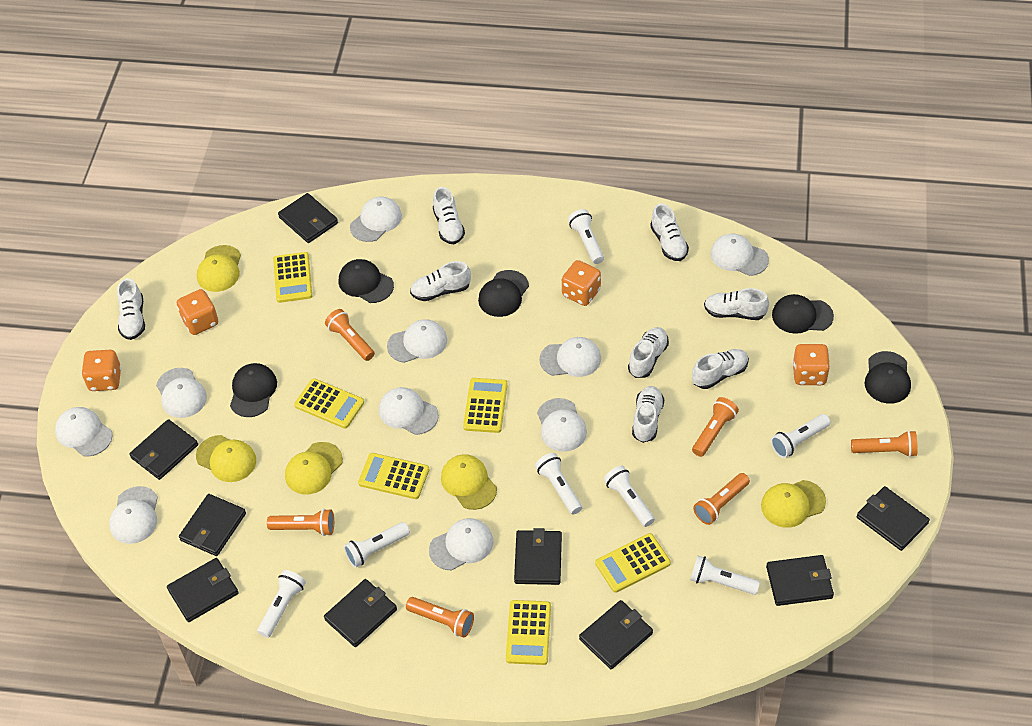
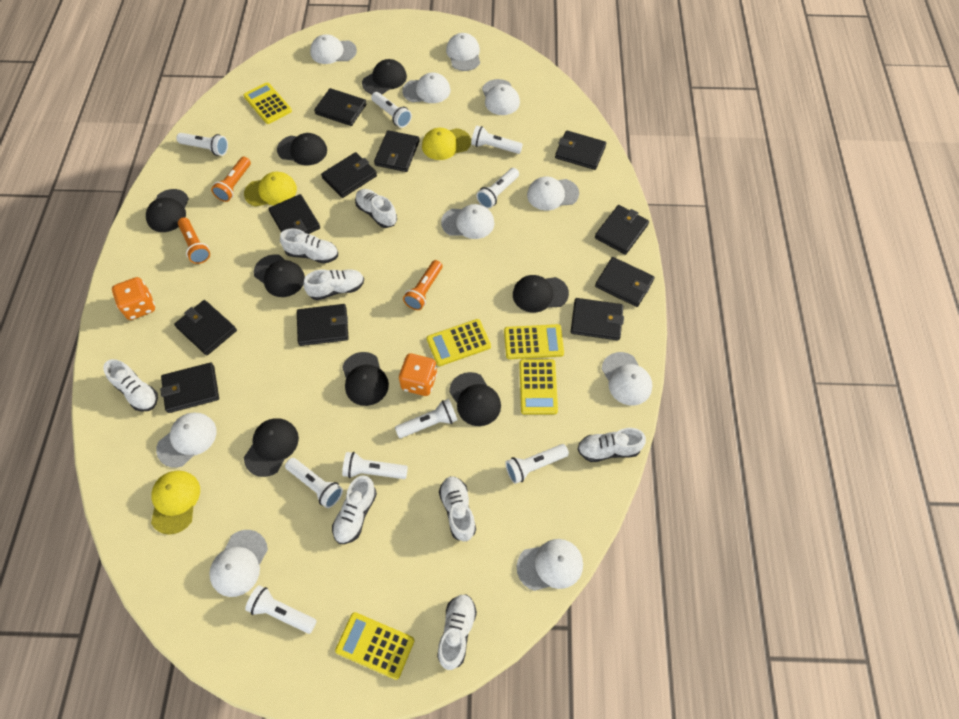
black cap: [230,363,277,417] [339,259,394,303] [478,270,529,317] [772,294,834,334] [865,351,911,404] = 5 -> [146,189,189,232] [244,418,299,477] [254,254,305,297] [277,133,327,166] [342,352,389,406] [362,59,407,95] [449,372,501,426] [513,275,569,313] = 8
black wallet: [129,419,198,480] [167,558,239,622] [179,494,246,556] [278,193,338,243] [324,579,397,647] [514,528,562,585] [579,600,653,669] [766,555,834,606] [857,486,930,551] = 9 -> [160,362,219,413] [174,300,237,355] [268,194,320,234] [297,304,349,346] [314,88,366,126] [321,152,377,198] [374,130,420,172] [555,130,606,170] [571,298,624,340] [595,205,649,255] [595,257,655,307] = 11
orange dice: [81,350,121,391] [177,289,218,335] [562,260,601,306] [792,344,830,385] = 4 -> [112,277,155,320] [399,353,437,396] = 2
orange flashlight: [267,509,334,536] [325,309,375,361] [406,597,474,638] [692,397,739,457] [693,473,750,525] [851,430,918,457] = 6 -> [178,217,210,264] [211,157,251,202] [403,260,443,310] = 3
white flashlight: [257,570,306,638] [344,522,410,568] [535,453,582,515] [568,209,604,264] [604,465,655,527] [690,556,760,595] [771,414,830,458] = 7 -> [176,133,228,156] [245,585,317,634] [285,458,343,508] [342,452,408,479] [371,92,412,128] [395,399,457,438] [471,125,523,154] [476,168,519,209] [505,444,569,484] = 9
yellow calculator: [273,252,312,303] [294,378,364,429] [358,453,429,499] [463,378,508,433] [506,600,551,665] [595,533,671,593] = 6 -> [244,83,292,124] [335,612,414,680] [427,319,491,366] [504,324,564,359] [519,359,558,415] = 5
yellow cap: [196,435,256,482] [197,245,241,292] [285,442,343,495] [441,454,497,510] [761,480,826,528] = 5 -> [151,470,200,535] [244,172,297,207] [422,128,471,160] = 3

